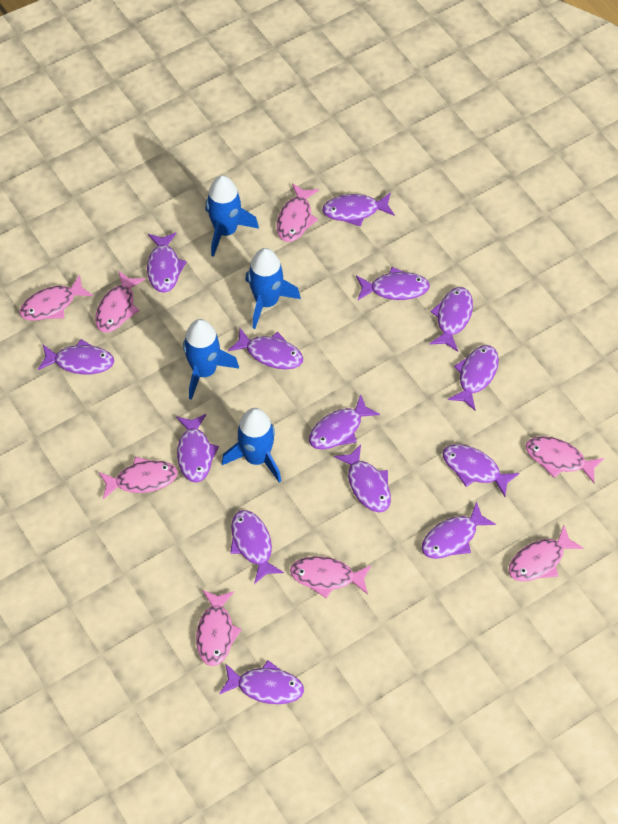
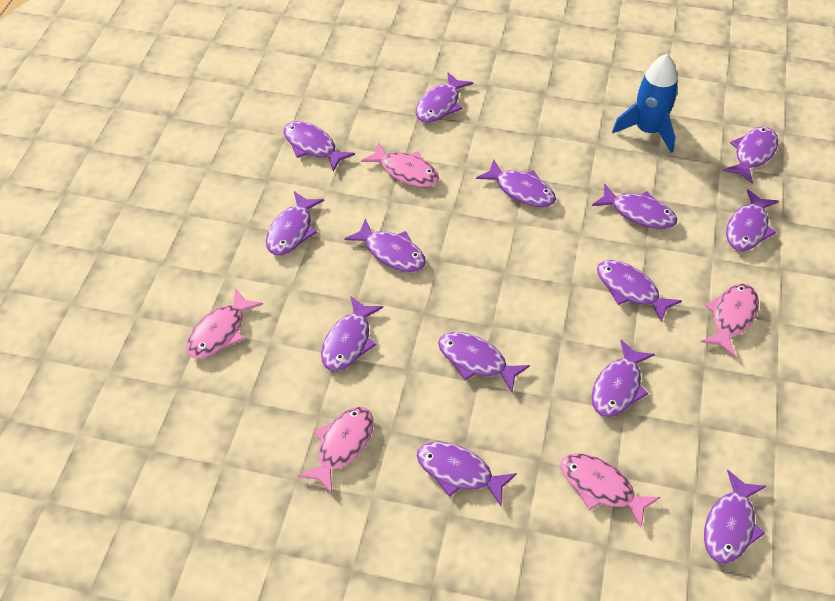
blue rocket: [183,319,239,400] [205,175,259,257] [222,408,281,483] [245,248,301,329] = 4 -> [612,54,678,153] = 1
pink fish: [19,275,93,321] [95,270,145,332] [98,456,178,499] [196,590,242,666] [277,183,319,242] [290,556,372,599] [508,525,583,582] [526,436,604,483] = 8 -> [186,288,263,359] [298,406,374,494] [361,142,439,187] [561,453,660,528] [700,283,759,357] = 5

